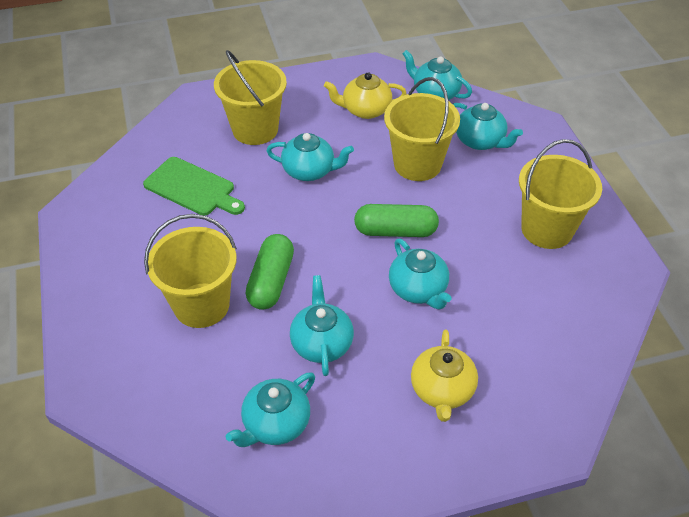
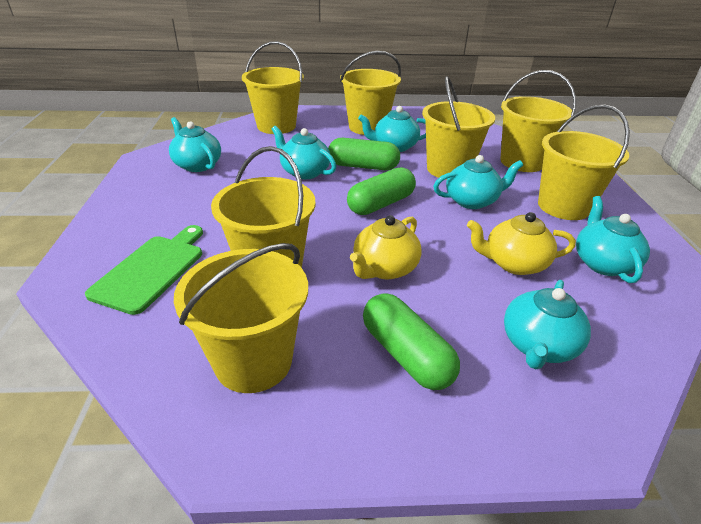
green capsule: [245,234,294,310] [354,204,439,237] = 2 -> [328,138,400,170] [347,167,416,215] [363,293,460,390] = 3
yellow bucket: [144,214,237,328] [214,50,287,145] [384,77,460,181] [519,139,602,249] = 4 -> [174,243,308,393] [211,146,315,268] [242,41,304,134] [340,51,401,135] [422,76,495,180] [500,70,576,172] [538,105,630,220] = 7

